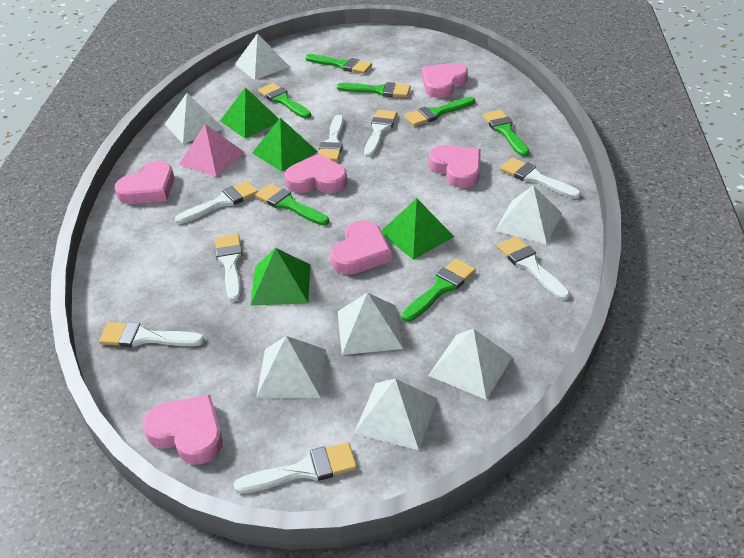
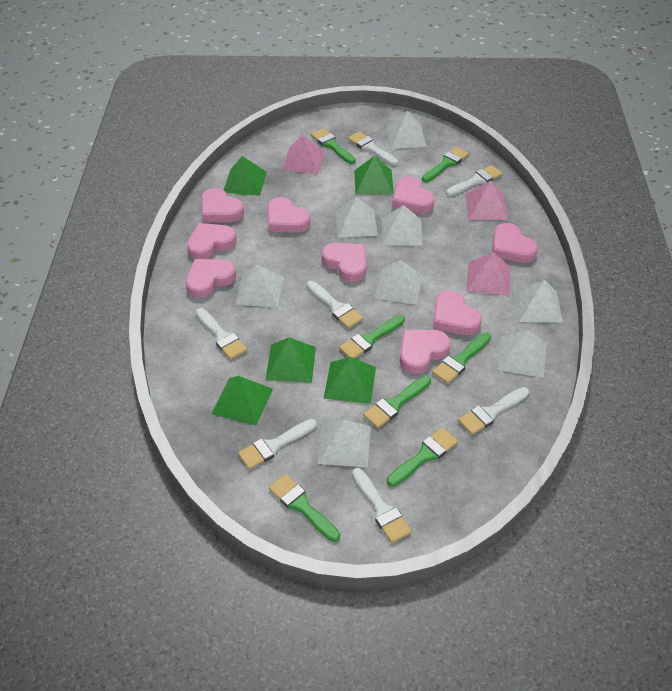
green pyramid: [220,87,279,138] [250,248,310,306] [252,118,318,172] [381,198,454,260] = 4 -> [212,376,273,425] [224,156,267,196] [266,337,316,382] [324,357,376,404] [354,156,394,194] = 5
pink heart: [115,161,174,204] [142,395,223,465] [284,153,348,193] [330,220,391,275] [422,63,468,98] [429,145,481,188] = 6 -> [186,259,236,298] [187,223,237,259] [201,188,244,222] [267,197,310,233] [322,243,367,282] [392,177,435,213] [400,330,451,374] [433,291,482,335] [492,223,538,263] = 9
pink pyramid: [179,124,245,177] = 1 -> [282,135,325,174] [465,180,509,220] [466,252,510,296] = 3
white brush: [99,322,205,347] [175,181,258,224] [215,234,243,302] [234,442,357,494] [318,115,344,162] [364,110,397,157] [497,236,570,300] [500,158,581,199] = 8 -> [196,308,247,360] [238,419,317,470] [307,281,363,329] [348,131,398,166] [352,468,412,543] [446,165,503,196] [458,387,529,435] = 7
white pyramid: [165,93,224,144] [234,33,290,80] [256,336,326,398] [337,292,403,355] [354,379,437,450] [428,329,513,400] [495,185,562,245] = 7 -> [235,264,284,308] [317,420,371,468] [335,197,378,238] [374,260,423,305] [381,205,423,246] [386,111,427,149] [497,330,547,378] [514,280,563,323] = 8

